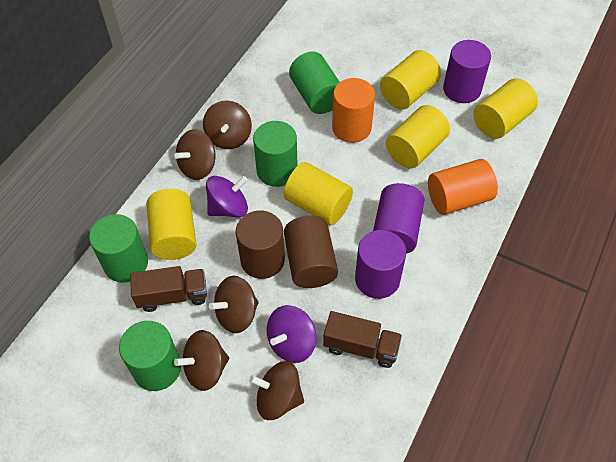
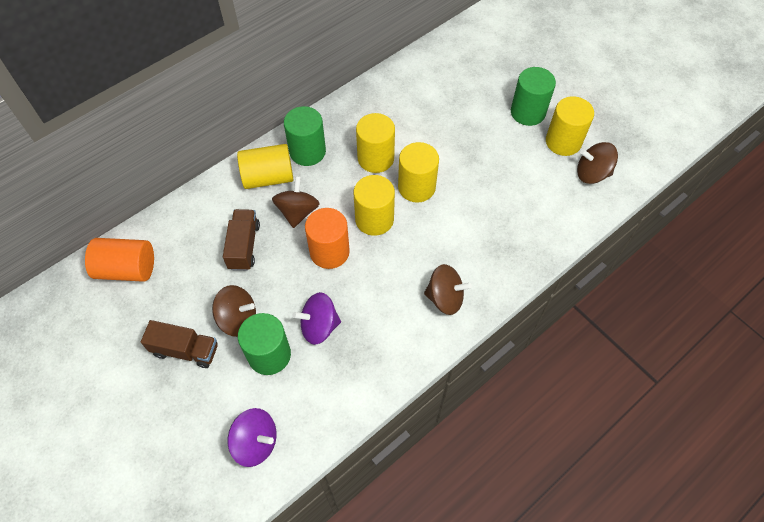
brown cylinder: [236,211,285,279] [284,215,338,288] = 2 -> none = 0
brown spinning top: [174,129,215,180] [174,330,229,391] [203,100,252,149] [209,276,259,333] [249,361,304,420] = 5 -> [212,285,256,337] [272,176,320,228] [424,264,472,315] [577,142,618,184] = 4
green cylinder: [89,214,148,283] [119,321,181,391] [253,121,298,187] [289,52,339,114] = 4 -> [238,313,291,375] [284,106,326,166] [511,67,556,126] = 3
purple cylinder: [355,230,406,299] [373,183,424,254] [443,40,491,103] = 3 -> none = 0

